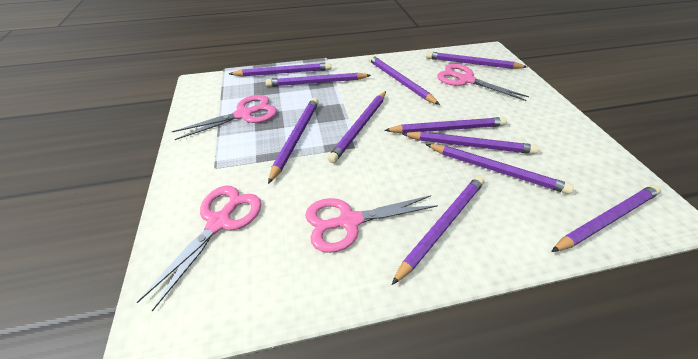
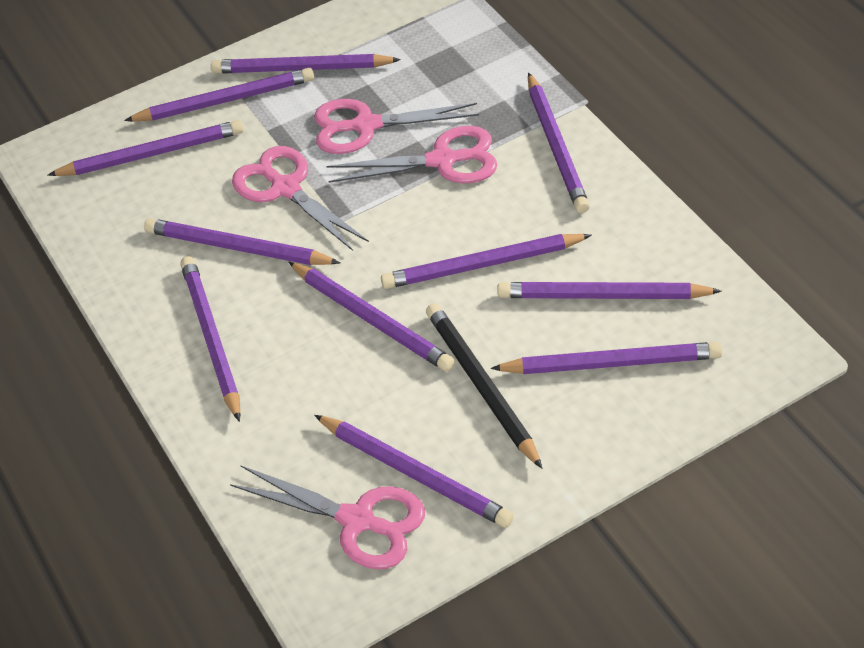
black pencil: none = 0 -> [426,303,542,469] = 1

